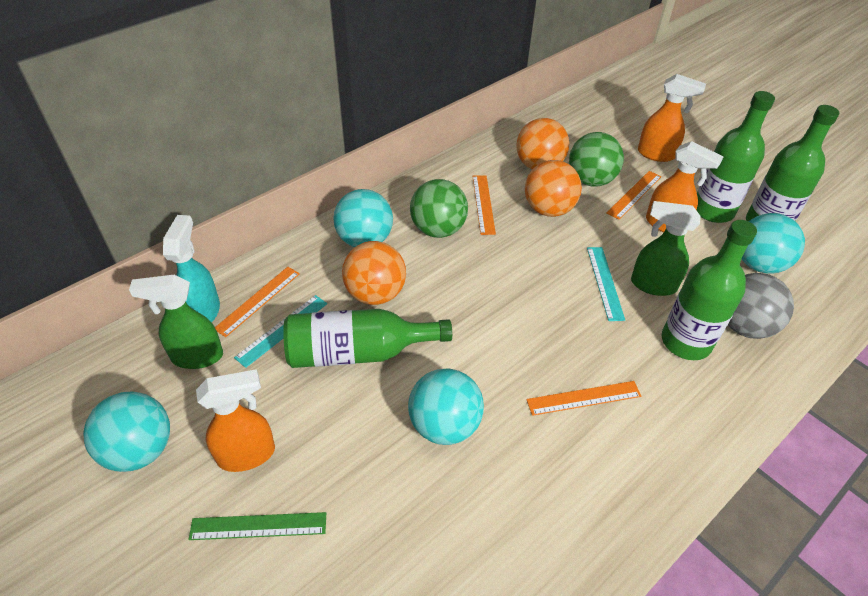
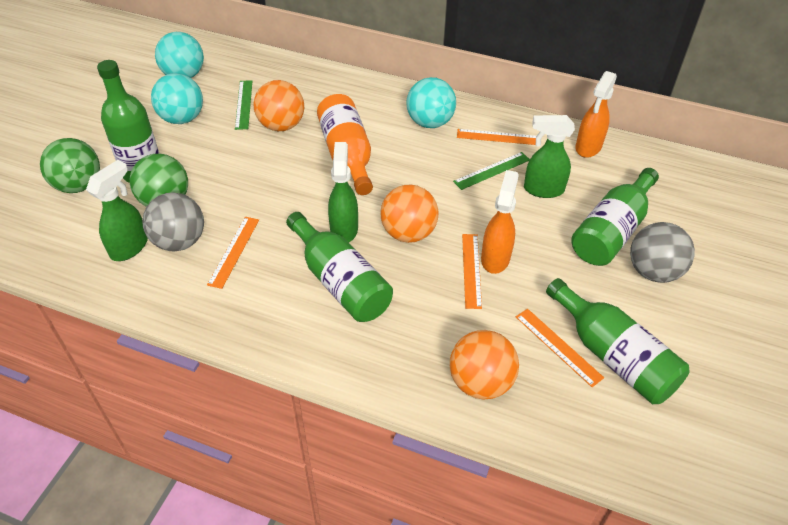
green ruler: [188,512,326,540] = 1 -> [235,80,252,130] [453,152,530,190] = 2
green spray bottle: [129,275,223,369] [631,201,701,296] = 2 -> [86,160,148,261] [328,142,358,243] [524,115,575,198] = 3
grey ball: [728,273,794,339] = 1 -> [142,192,204,252] [630,222,695,283] = 2
orange bottle: none = 0 -> [317,94,373,195] = 1
orange spray bottle: [196,369,275,472] [638,74,706,162] [646,141,723,232] = 3 -> [481,170,519,274] [575,71,617,158] = 2
turquoise ball: [83,392,170,472] [334,189,393,247] [408,368,484,445] [742,213,805,274] = 4 -> [151,73,203,124] [155,32,204,78] [406,77,456,128] = 3
turquoise ruler: [234,295,327,368] [587,247,625,321] = 2 -> none = 0
turquoise spray bottle: [163,215,220,322] = 1 -> none = 0

